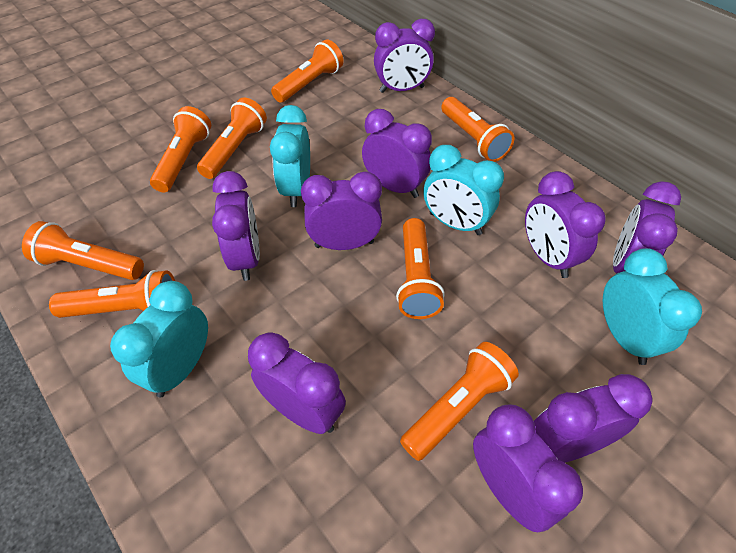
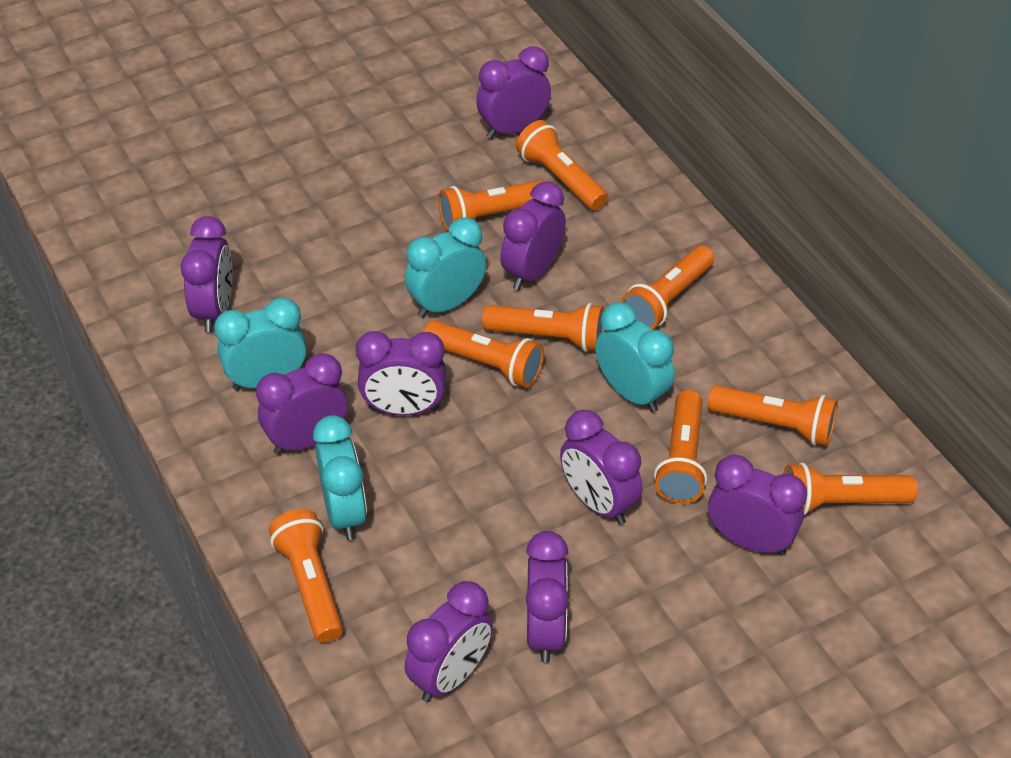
orange flashlight: [22,221,144,280] [49,270,175,318] [150,106,211,192] [197,98,267,179] [271,39,343,103] [396,218,444,319] [400,342,519,461] [441,97,514,162] = 8 -> [269,509,343,643] [424,320,544,388] [438,180,547,232] [482,303,604,352] [516,120,608,210] [621,245,714,330] [654,390,707,504] [708,385,838,446] [783,462,918,515] = 9

